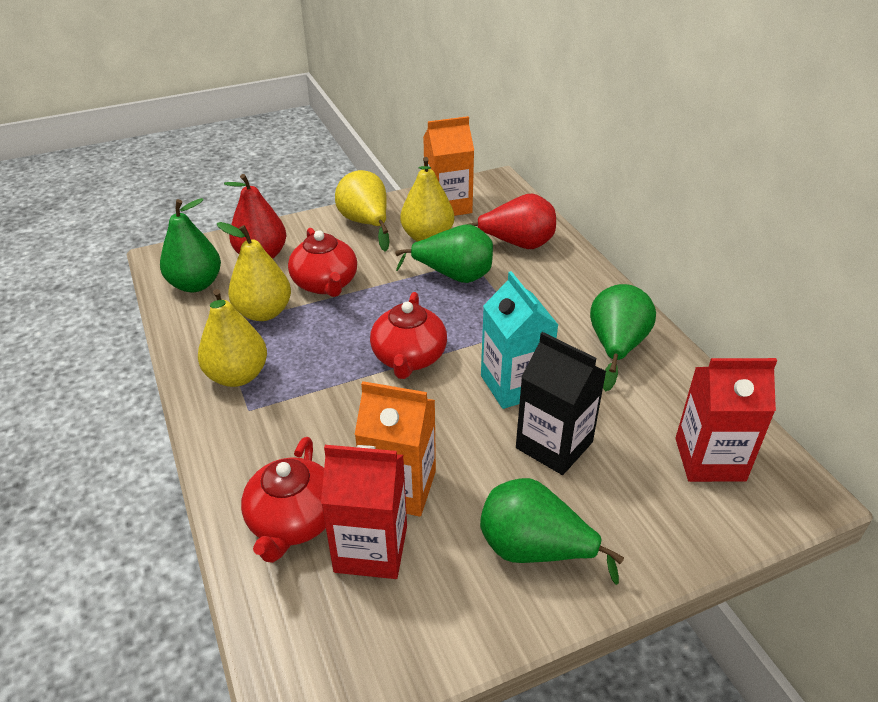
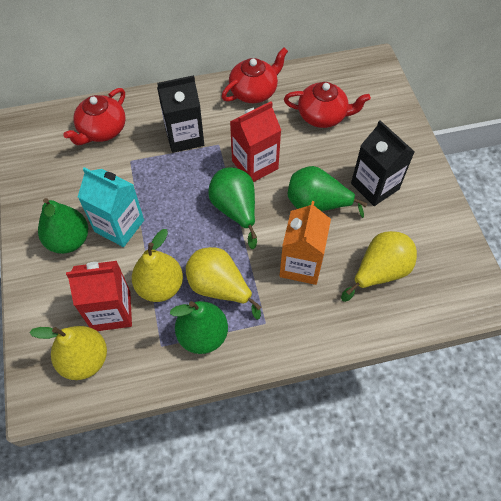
black carton: [516,332,606,475] = 1 -> [157,75,204,153] [351,120,415,206] = 2
orange carton: [355,381,436,517] [423,116,474,216] = 2 -> [280,201,331,285] = 1
red pear: [224,174,286,259] [466,193,556,249] = 2 -> none = 0

